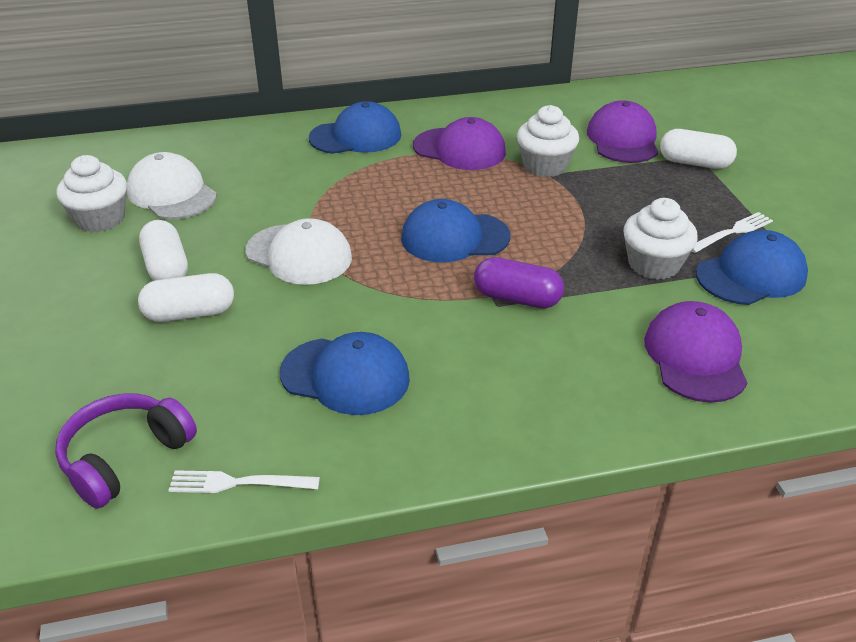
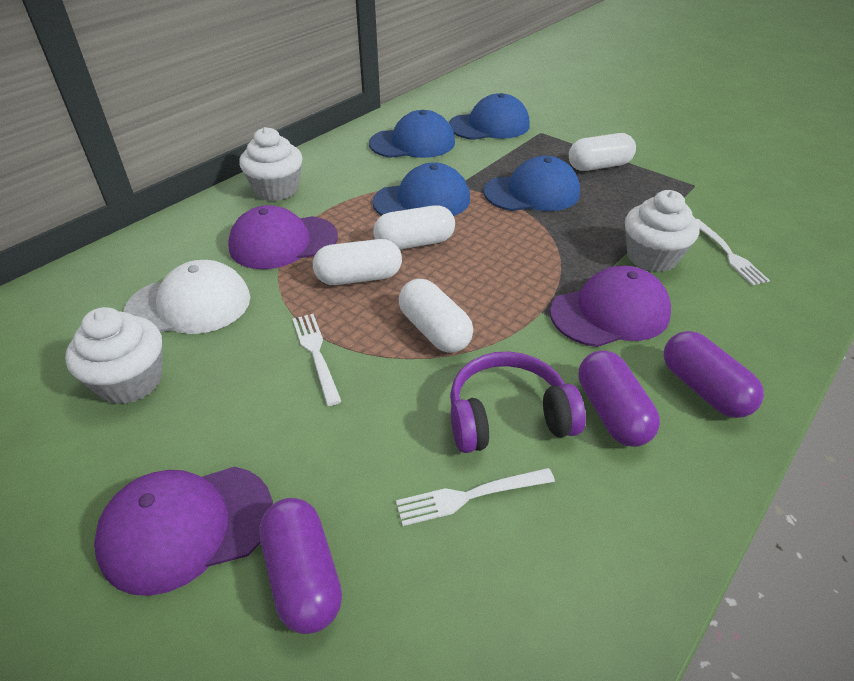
purple capsule: [474,257,564,309] = 1 -> [259,498,342,634] [578,350,660,447] [664,331,764,418] = 3
white cap: [127,152,217,219] [245,218,352,285] = 2 -> [123,260,250,334] = 1
white capsule: [138,273,234,322] [139,220,188,281] [660,129,737,169] = 3 -> [313,239,402,285] [373,205,455,250] [399,279,473,353] [569,133,636,171] = 4
white fork: [168,470,320,493] [692,212,773,253] = 2 -> [292,314,342,406] [396,468,555,526] [696,219,770,285] = 3

